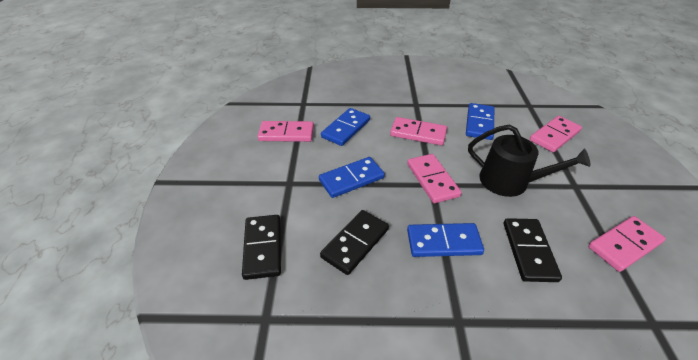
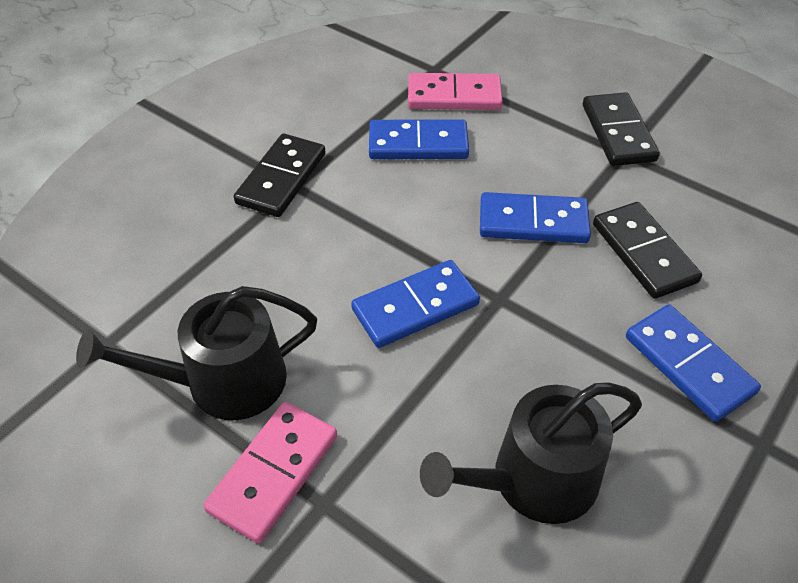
black watering can: [468,125,590,197] = 1 -> [76,286,317,420] [420,382,642,524] = 2
pink domino: [257,121,314,142] [390,117,447,145] [407,154,462,203] [530,116,582,152] [588,216,666,272] = 5 -> [203,402,337,544] [408,73,503,110] = 2

